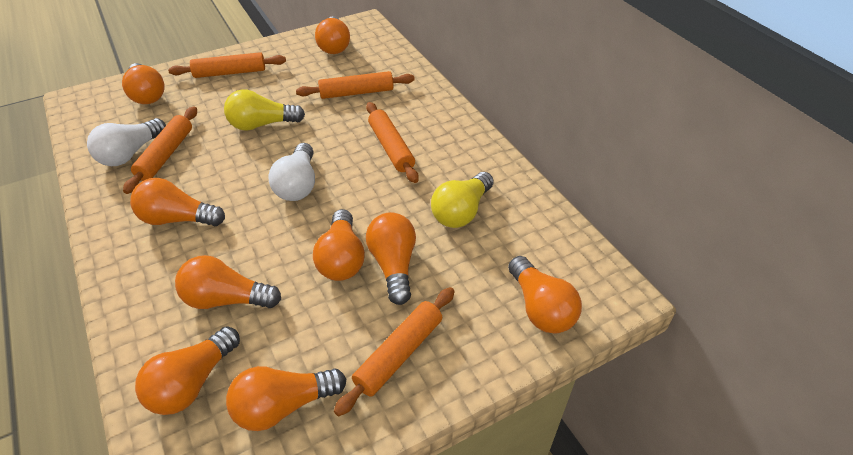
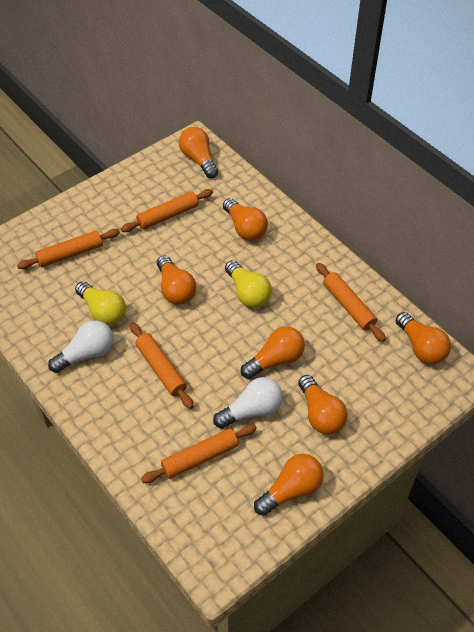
orange light bulb: [122,63,165,104] [130,178,225,226] [135,327,240,415] [175,255,281,309] [226,366,346,431] [313,209,365,281] [315,16,350,54] [366,212,416,305] [508,256,582,334] = 9 -> [157,255,196,305] [179,127,218,178] [223,198,268,241] [241,326,305,379] [254,454,324,516] [298,375,348,435] [396,312,451,364] = 7

